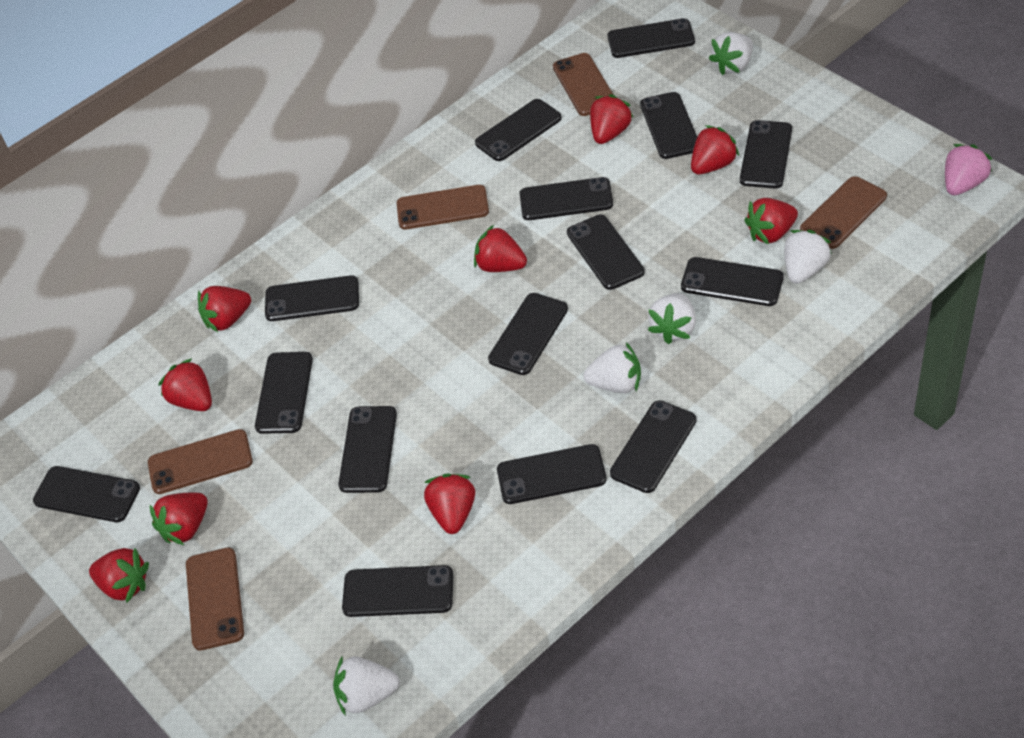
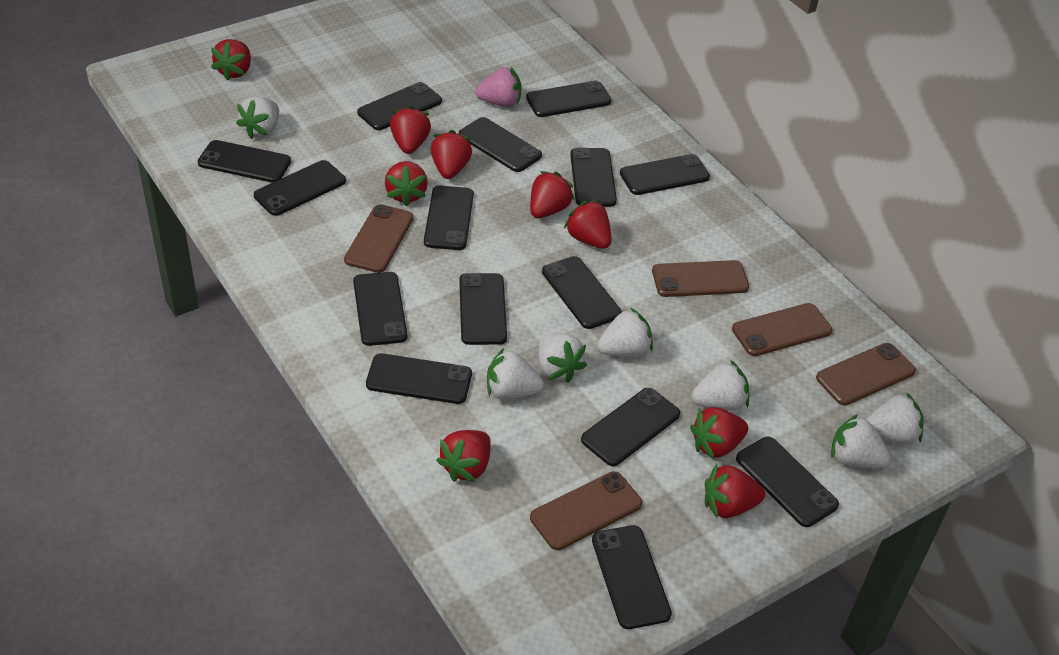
white strawberry: [333,657,400,716] [584,342,641,393] [648,293,696,344] [709,32,753,75] [784,230,832,284] = 5 -> [236,96,279,139] [487,348,544,399] [538,333,587,383] [597,307,653,357] [692,360,749,411] [831,414,891,468] [866,392,923,444] = 7

